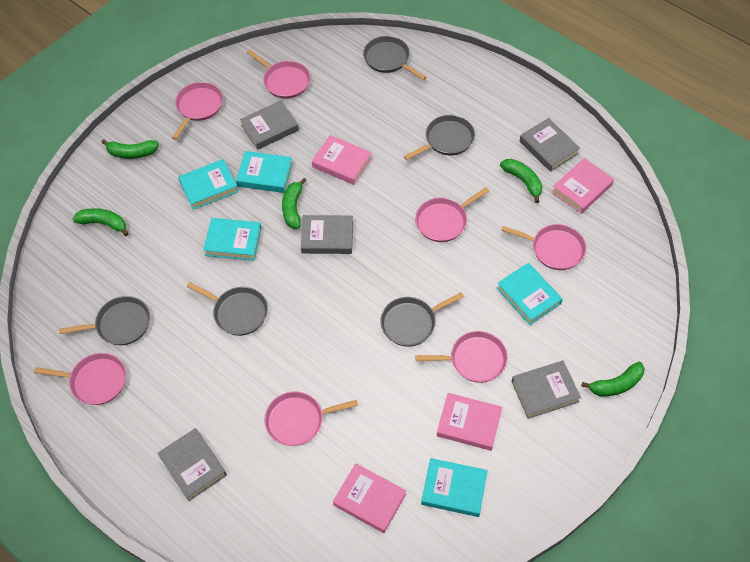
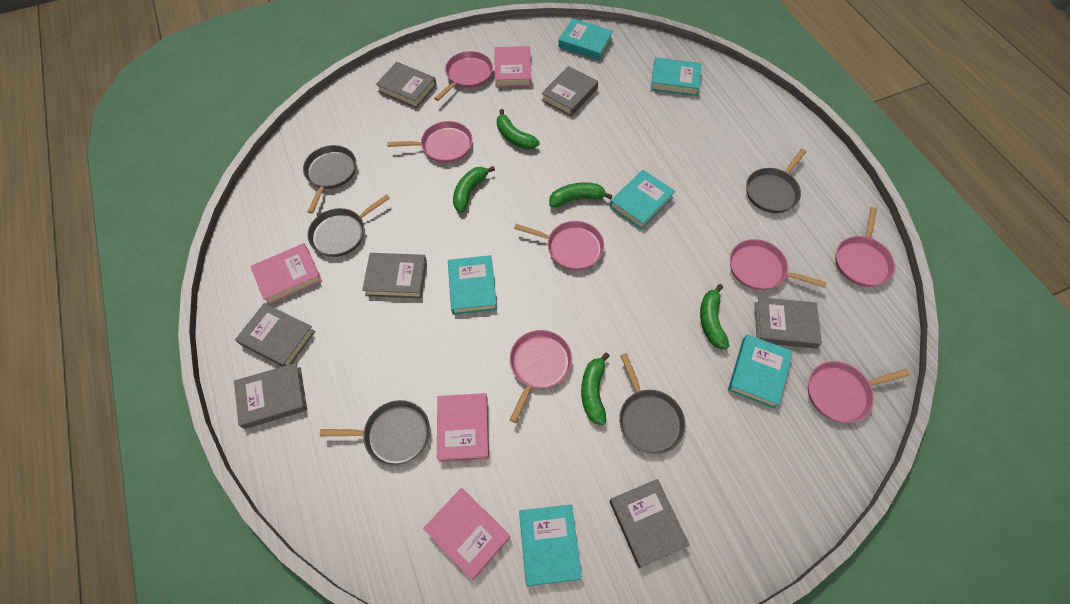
grey book: [157,428,227,501] [240,101,299,150] [301,215,353,254] [511,361,581,419] [520,118,580,172] = 5 -> [234,363,307,429] [235,303,315,367] [362,253,427,298] [376,62,436,108] [541,66,598,116] [609,479,690,568] [754,297,822,349] = 7
turquoise book: [178,159,239,210] [203,218,262,261] [236,151,293,193] [421,458,488,517] [497,263,563,325] = 5 -> [448,255,497,315] [519,505,582,586] [558,18,613,60] [610,170,675,229] [650,57,701,96] [728,334,793,408] = 6

